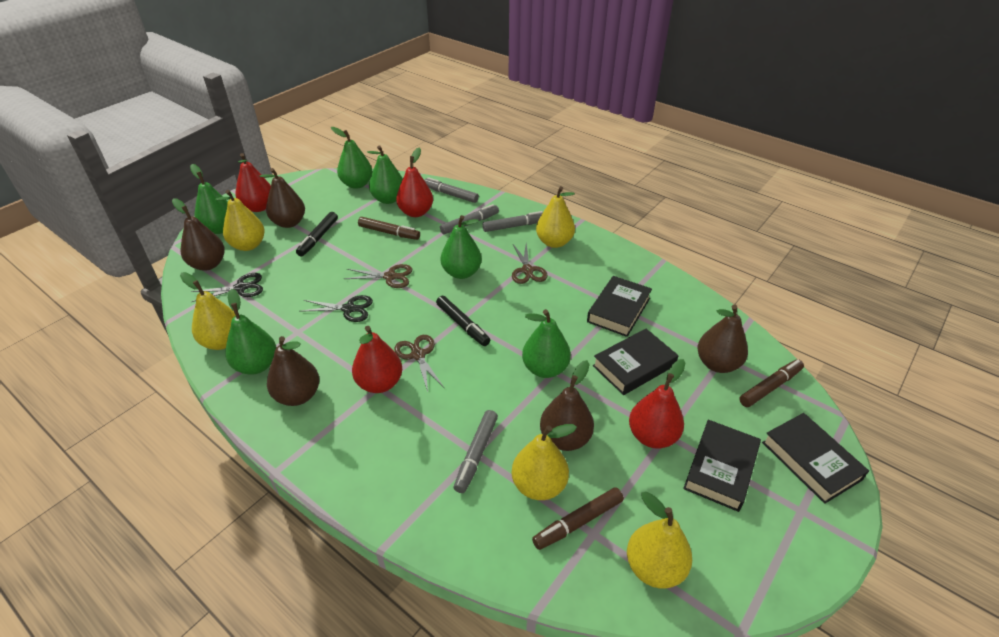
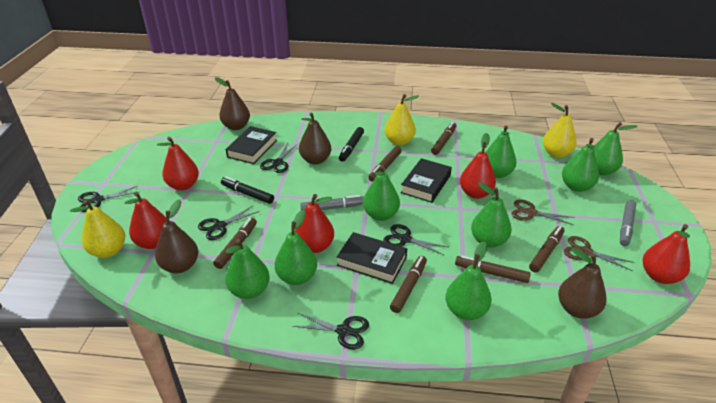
black book: [587,276,652,337] [593,329,678,395] [683,420,761,512] [762,413,869,504] = 4 -> [226,126,277,164] [337,232,407,284] [401,158,452,203] = 3
black scissors: [191,273,263,302] [299,295,373,322] = 2 -> [78,186,139,212] [198,206,260,240] [260,143,298,173] [292,313,369,350] [383,224,448,256] = 5
brown marker: [358,217,420,240] [532,487,624,550] [739,359,804,407] = 3 -> [213,218,257,269] [368,146,401,182] [390,256,427,313] [431,122,457,155] [455,256,531,283] [529,226,565,273] = 6
brown pear: [172,198,225,271] [259,168,305,228] [267,336,319,406] [540,360,594,451] [698,305,748,373] = 5 -> [155,199,198,274] [215,77,250,130] [299,113,331,165] [558,248,607,319] = 4
brown scissors: [344,264,412,288] [394,335,444,392] [512,243,548,284] = 3 -> [511,199,574,225] [564,236,634,271] = 2
green pear: [190,164,228,234] [225,289,276,375] [331,127,372,189] [367,145,403,204] [441,215,482,279] [522,309,571,378] = 6 -> [225,239,270,299] [275,210,317,285] [363,165,400,221] [445,241,492,320] [471,182,512,248] [486,125,516,178] [562,138,599,192] [593,122,637,175] = 8
grey marker: [424,177,479,203] [440,204,499,234] [454,410,498,493] [482,211,543,232] = 4 -> [300,195,364,211] [620,200,636,246] = 2
red pear: [235,153,271,212] [352,326,402,393] [396,148,433,217] [629,359,685,449] = 4 -> [124,192,167,249] [157,137,199,190] [295,194,334,253] [460,133,496,199] [643,224,690,284] = 5
yellow pear: [180,272,236,350] [215,190,265,251] [512,424,577,500] [536,186,575,248] [627,492,692,589] = 5 -> [70,200,125,258] [384,94,419,145] [543,103,577,158] = 3

